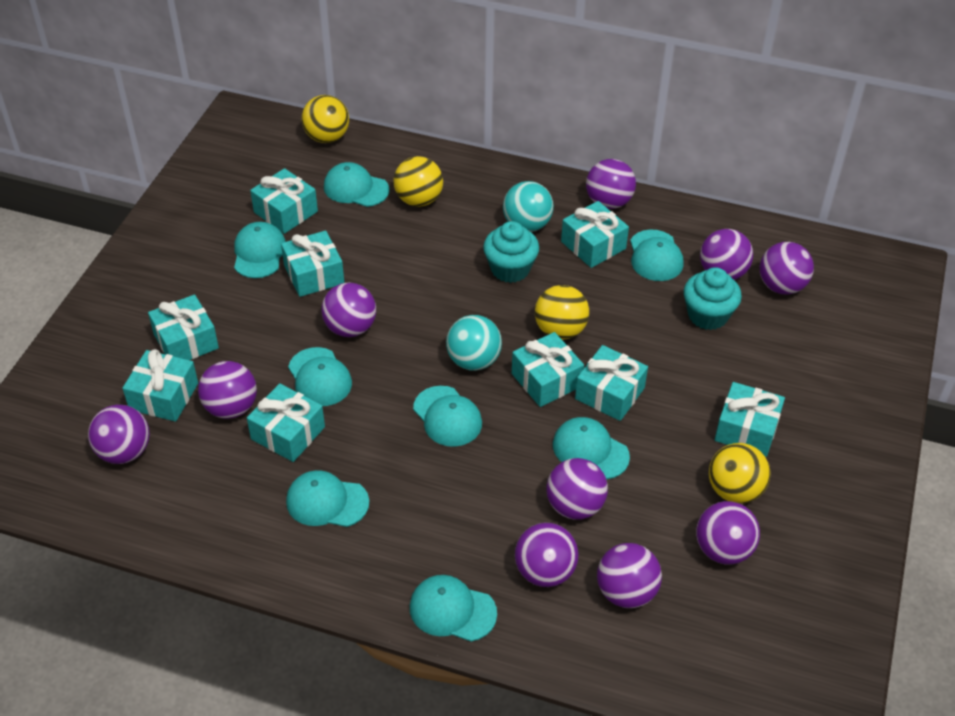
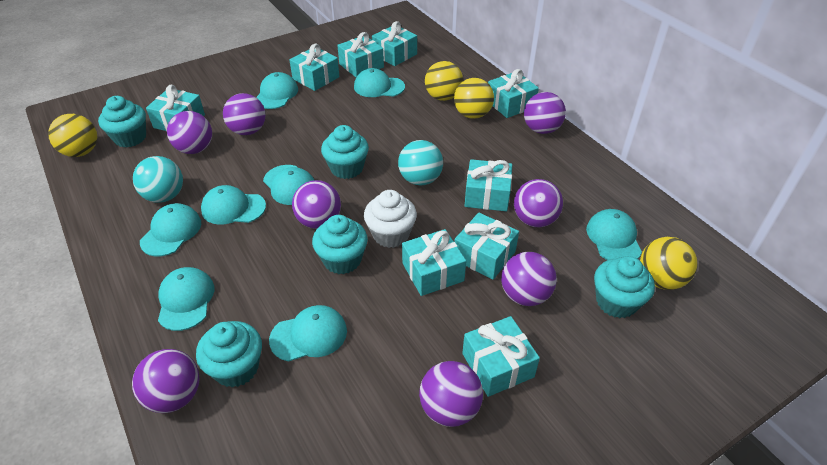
purple ball: [88,405,150,464] [198,361,257,419] [321,282,376,337] [515,523,579,587] [546,458,608,520] [586,159,636,209] [597,543,662,608] [696,501,760,565] [700,229,753,280] [760,242,814,295] = 10 -> [132,349,200,413] [167,111,212,154] [223,93,266,135] [292,180,341,229] [419,361,483,427] [501,252,557,306] [514,179,563,227] [524,92,566,134] = 8
turquoise cupcake: [483,221,539,283] [684,267,742,330] = 2 -> [98,96,146,147] [196,321,262,388] [312,215,368,274] [321,125,369,179] [594,256,655,318] = 5
white cupcake: none = 0 -> [364,190,417,248] = 1

